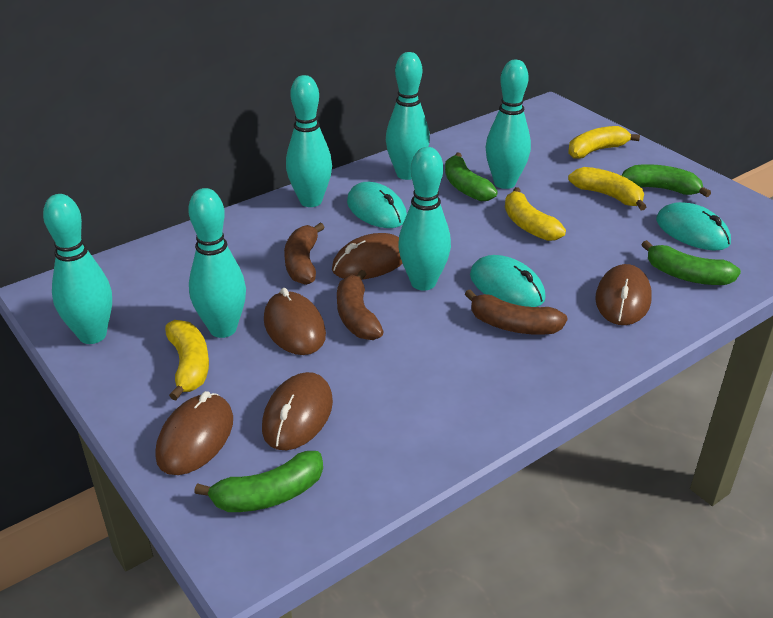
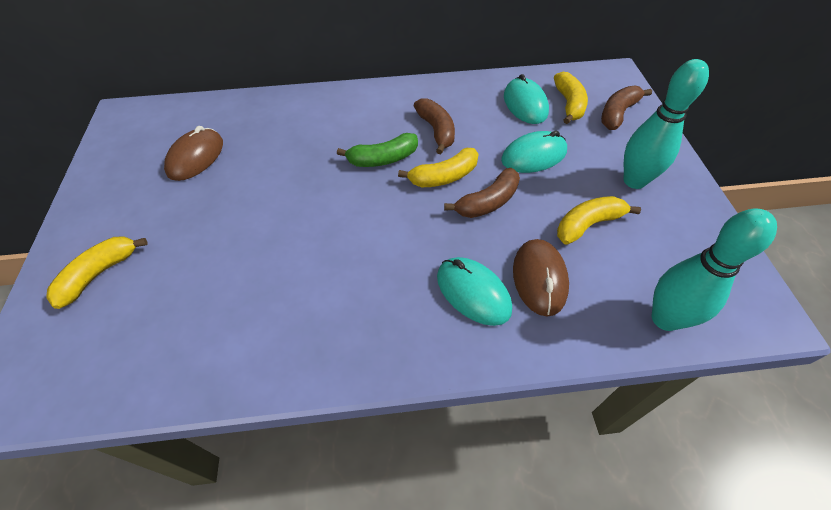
brown mouse: [155,391,233,475] [262,372,333,450] [264,288,326,355] [332,233,403,279] [595,264,652,325] = 5 -> [164,126,223,181] [513,239,569,317] = 2
green banana: [194,451,323,512] [445,152,498,201] [621,164,711,197] [641,240,741,285] = 4 -> [337,133,418,167] = 1
turquoise bowling pin: [43,194,112,344] [188,188,246,338] [286,75,332,207] [386,52,430,180] [398,147,451,291] [486,60,531,189] = 6 -> [624,59,709,189] [652,208,777,331] = 2

